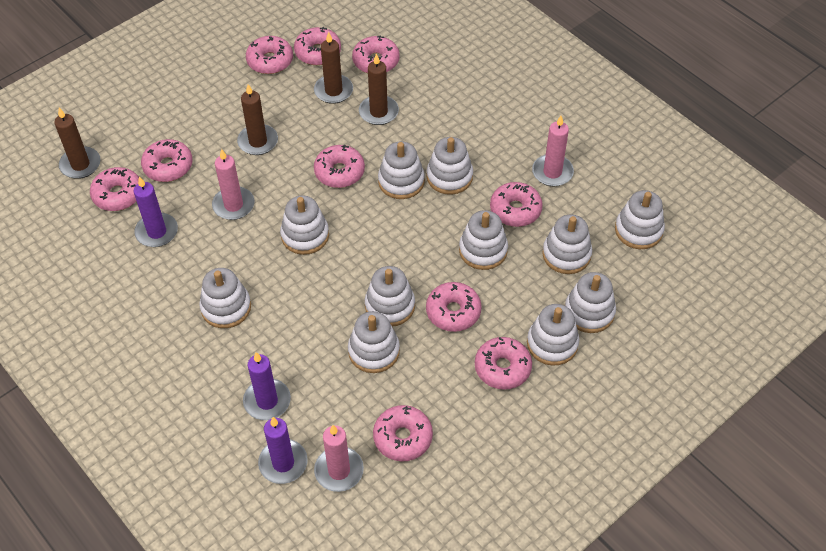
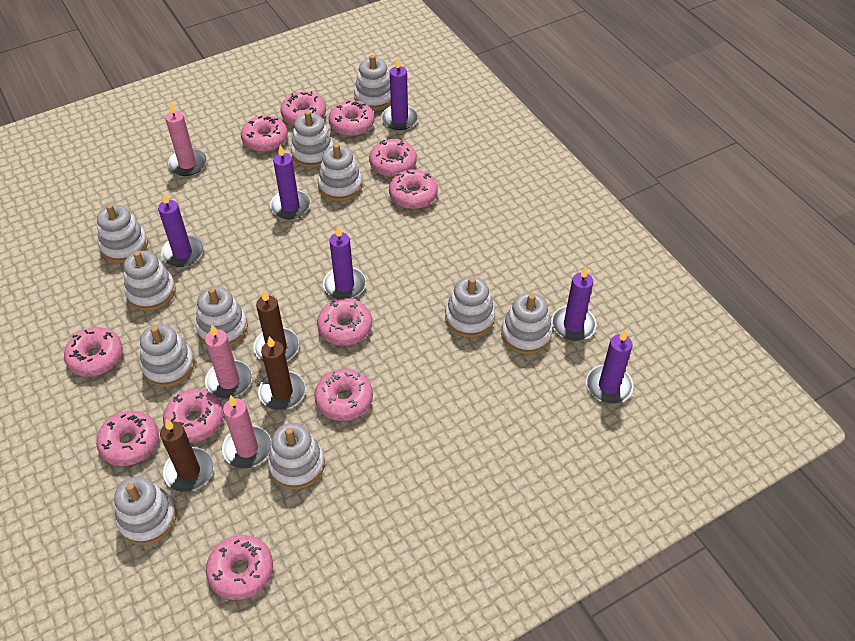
brown candle: [54,108,100,179] [237,84,278,155] [314,32,353,104] [359,54,399,125] = 4 -> [160,419,214,492] [253,290,299,362] [258,336,306,410] = 3
pink donut: [90,167,139,211] [141,139,192,182] [246,36,293,74] [294,27,341,65] [314,145,365,188] [352,35,400,73] [373,405,433,461] [426,282,482,332] [475,337,532,390] [490,182,543,227] = 10 -> [64,327,123,377] [96,410,159,466] [163,389,224,443] [206,535,273,600] [241,115,288,152] [280,91,326,125] [314,369,373,421] [317,298,372,346] [329,100,375,136] [369,139,417,177] [389,169,438,209] = 11
purple candle: [134,176,178,247] [243,352,291,420] [258,417,308,484] = 3 -> [158,192,203,267] [270,145,310,219] [323,226,366,299] [381,58,418,130] [552,267,596,341] [586,330,634,404] = 6

